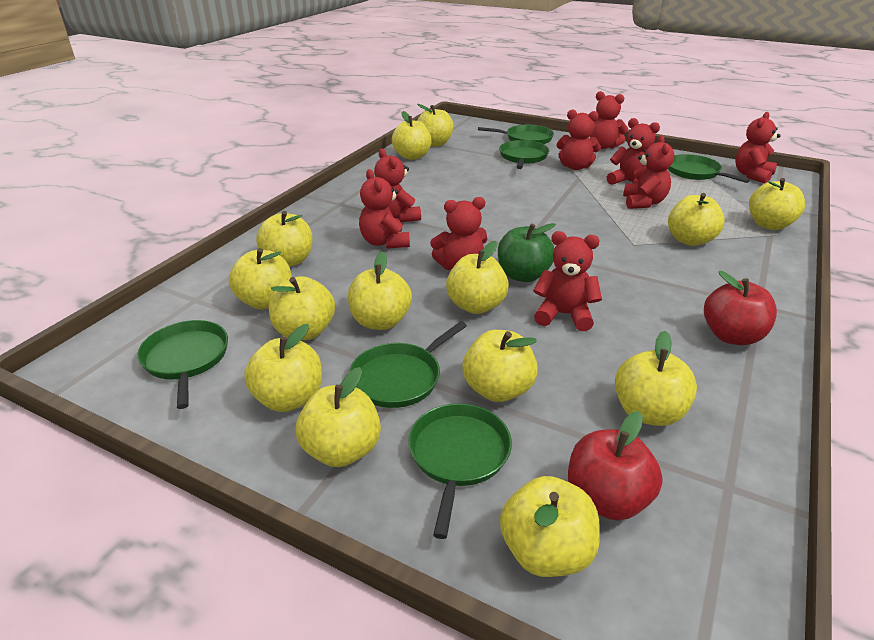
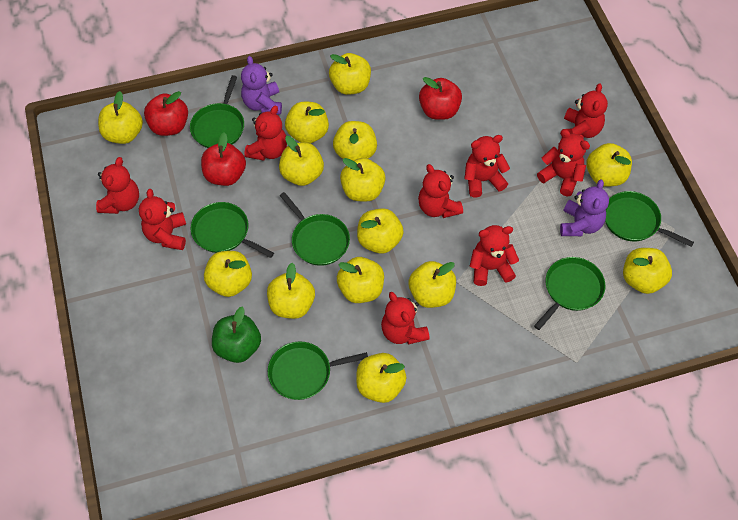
purple teddy bear: none = 0 -> [241,56,282,115] [560,179,609,236] = 2
red apple: [568,411,663,521] [704,271,777,345] = 2 -> [144,91,188,136] [201,132,246,186] [419,77,462,120] = 3

